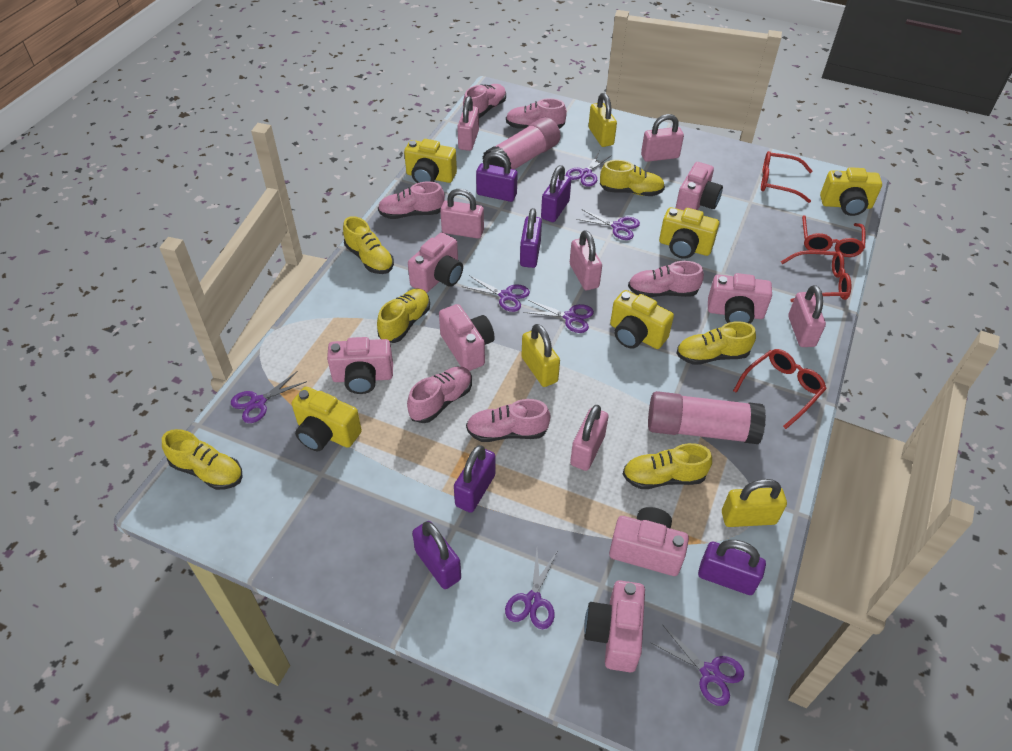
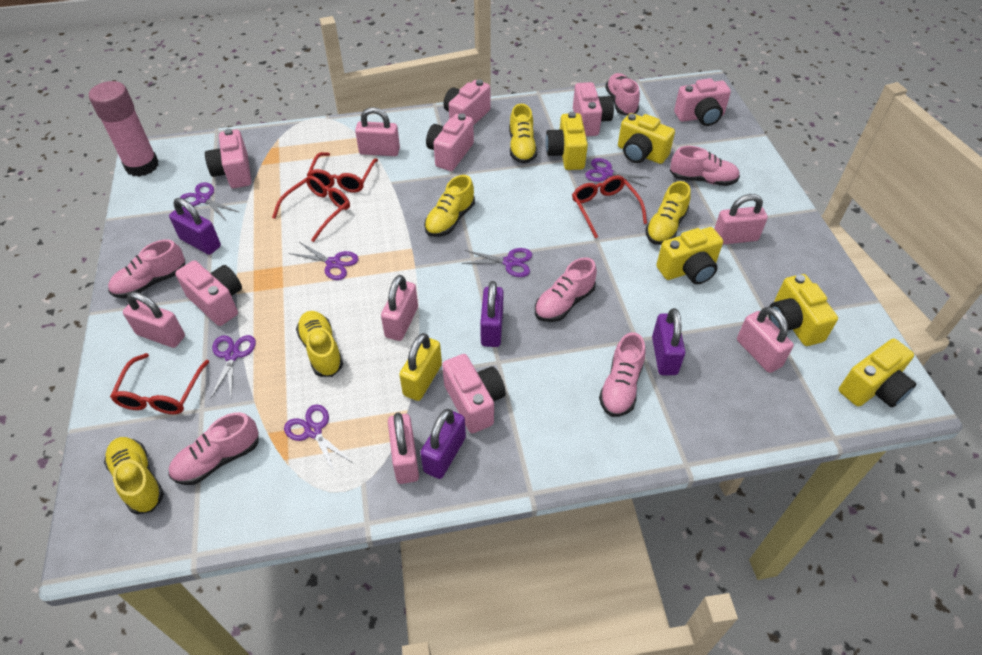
pink glue stick: [482,117,560,170] [648,391,766,444] = 2 -> [89,81,159,177] = 1
purple padlock: [412,521,461,589] [454,445,495,513] [476,152,518,202] [520,208,542,268] [541,165,571,222] [698,540,766,595] = 6 -> [169,198,221,255] [420,409,466,479] [480,281,504,347] [652,308,685,375] = 4
purple scissors: [231,371,307,423] [461,275,530,312] [505,550,558,629] [523,300,594,333] [566,151,612,187] [576,209,640,240] [650,625,744,706] = 7 -> [180,182,239,220] [210,335,256,399] [284,404,353,474] [289,242,358,280] [462,248,532,277] [585,158,650,187] = 6
yellow padlock: [521,324,560,387] [589,93,617,147] [722,479,787,527] = 3 -> [399,333,442,401] = 1
yellow shoe: [162,429,243,490] [343,216,394,274] [377,288,430,343] [600,160,665,196] [623,443,712,489] [676,321,756,365] = 6 -> [104,437,164,514] [296,311,343,377] [424,175,475,237] [509,104,537,164] [645,181,691,245] = 5

